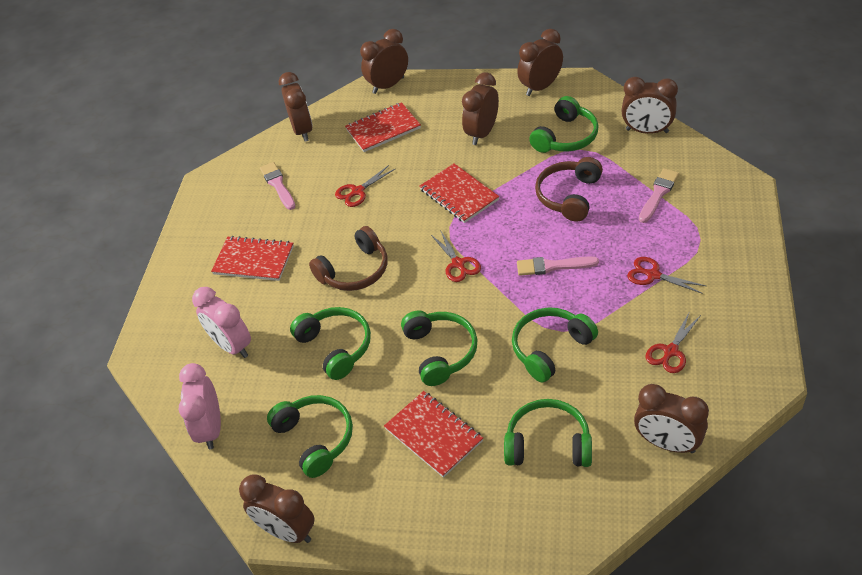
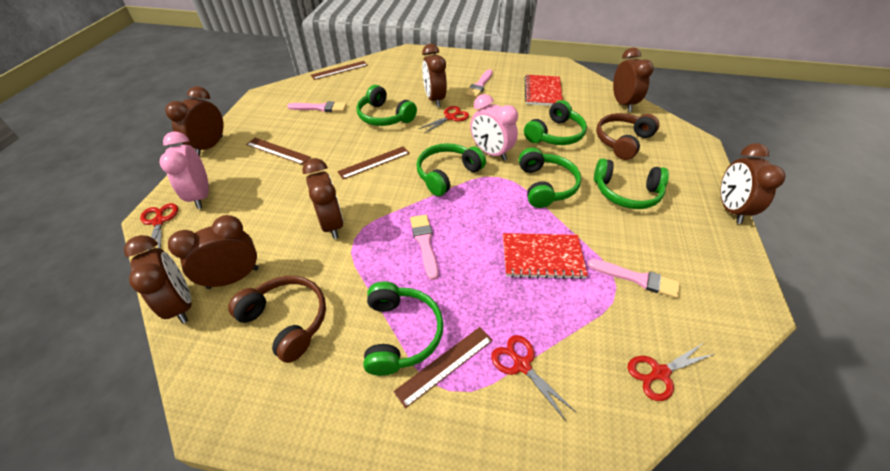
brown ruler: none = 0 -> [246,138,311,165] [311,61,368,80] [337,146,410,179] [393,327,493,408] = 4
pink brush: [260,162,296,210] [517,256,599,276] [639,168,679,223] = 3 -> [287,101,347,112] [410,215,438,280] [466,69,493,98] [588,259,680,298] = 4
red notebook: [211,236,294,281] [345,102,421,152] [384,391,483,478] [420,164,499,223] = 4 -> [503,233,588,279] [525,75,563,106] = 2

